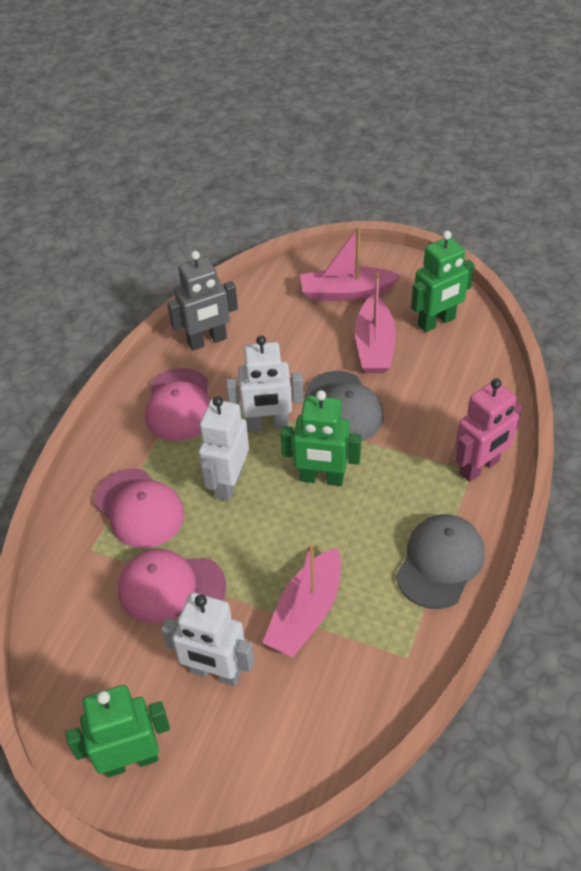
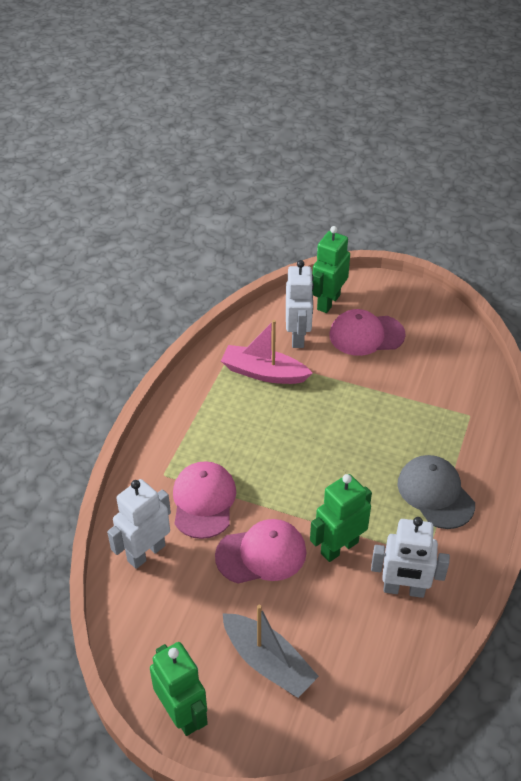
grey boat: none = 0 -> [223,605,319,698] = 1
grey cap: [305,371,384,441] [396,514,485,609] = 2 -> [398,455,475,529] = 1
grey robot: [167,251,238,351] = 1 -> none = 0
pink boat: [262,543,341,657] [300,226,401,301] [355,272,396,373] = 3 -> [221,320,312,384] = 1
pink robot: [455,378,523,482] = 1 -> none = 0

